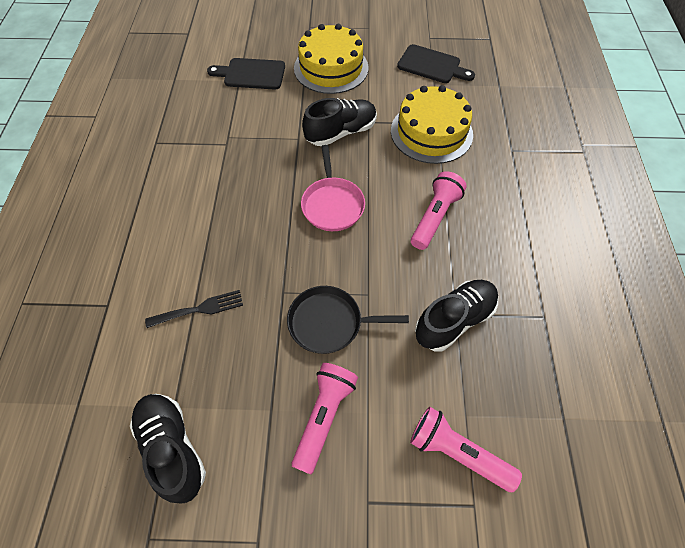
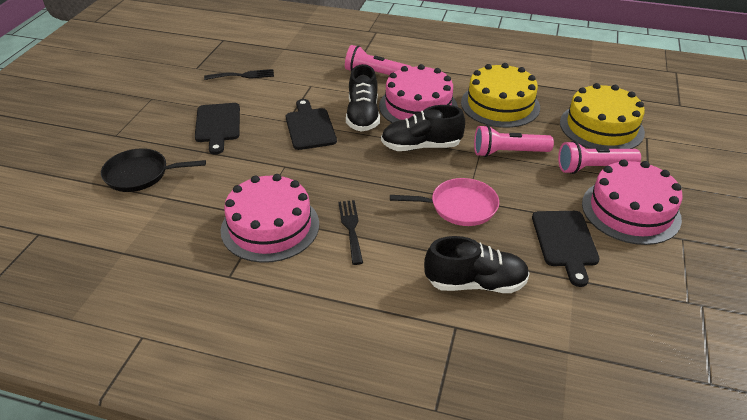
black cutting board: [207,58,285,90] [397,44,475,83] = 2 -> [195,103,240,154] [286,99,337,150] [532,211,600,287] = 3
black fork: [145,290,243,328] = 1 -> [204,69,274,80] [338,200,363,265] = 2
pink cake: none = 0 -> [221,174,319,263] [379,64,458,123] [582,159,683,245] = 3

